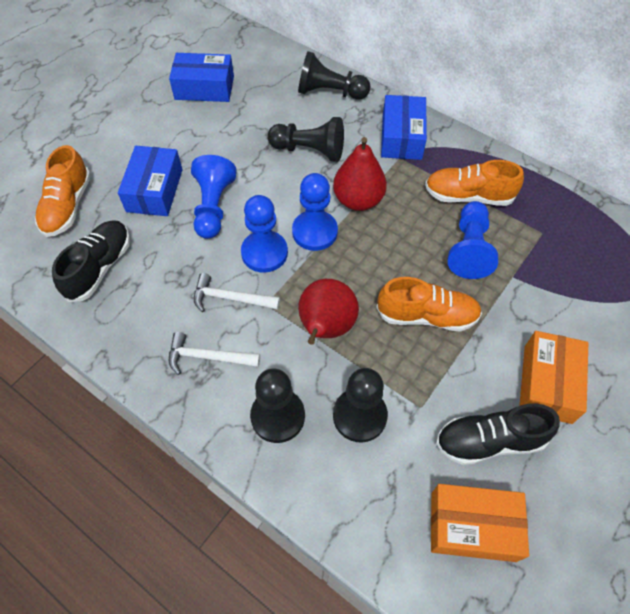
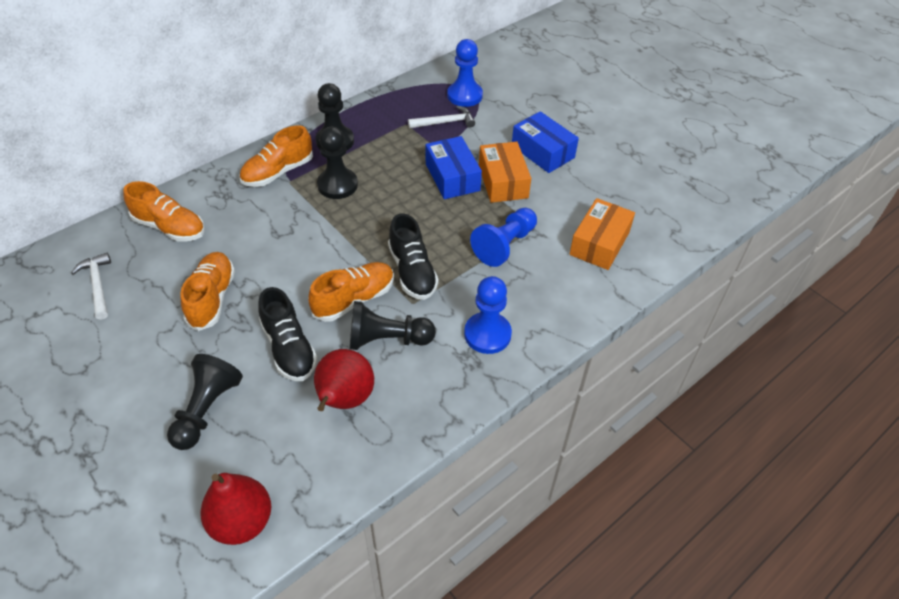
blue box: [118,146,182,216] [169,53,234,102] [381,95,427,160] = 3 -> [426,136,482,199] [512,111,579,173] = 2
blue pawn: [191,155,237,239] [241,195,288,273] [292,173,338,251] [448,201,498,279] = 4 -> [447,39,483,107] [464,276,512,354] [470,208,537,267] = 3
orange shoe: [35,145,91,237] [376,277,482,332] [425,160,524,206] = 3 -> [124,181,205,242] [180,252,235,331] [239,125,313,187] [308,262,394,322] = 4

